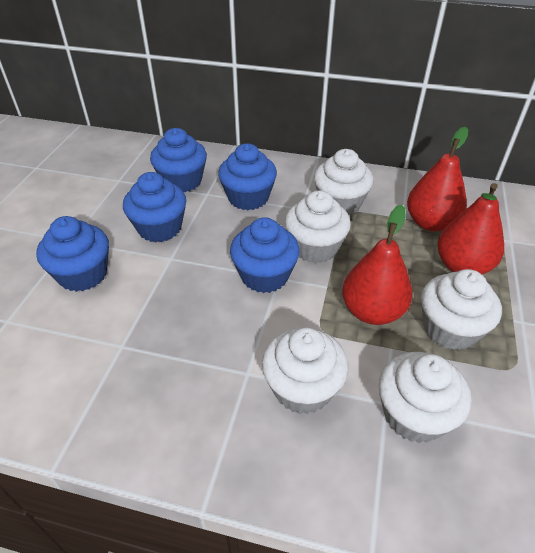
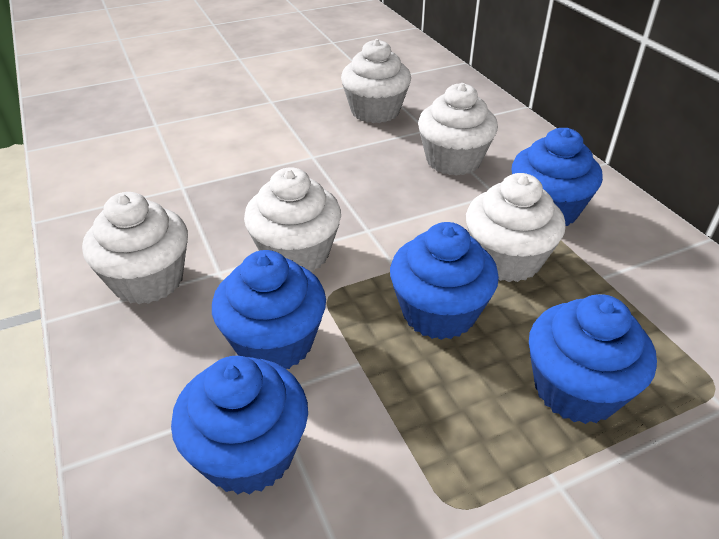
red pear: [342,205,412,325] [407,127,468,231] [437,183,504,274] = 3 -> none = 0

